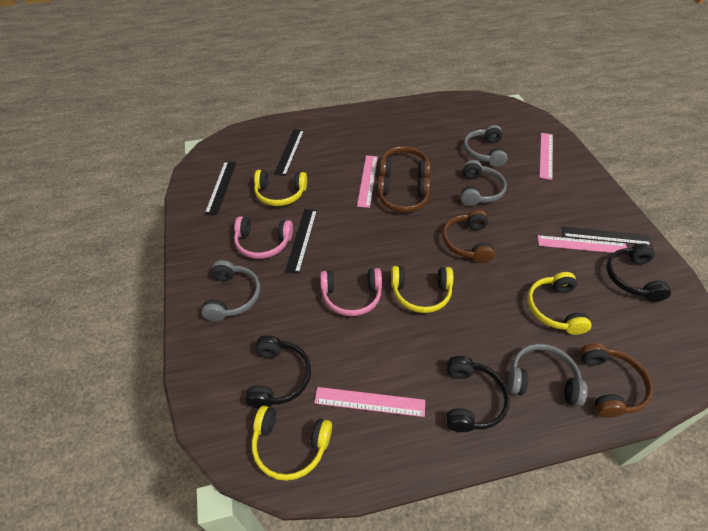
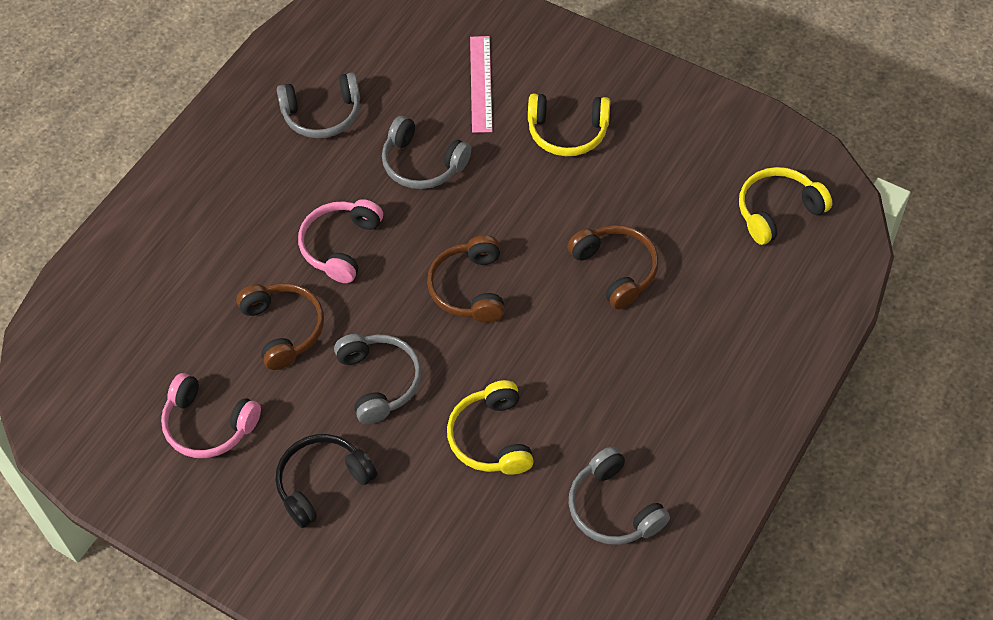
black headphones: [245,336,311,408] [446,356,510,432] [606,243,671,302] = 3 -> [276,434,378,528] = 1
black ruler: [205,161,237,215] [274,129,304,176] [285,209,317,274] [561,226,652,246] = 4 -> none = 0
brown headphones: [378,176,430,213] [380,146,431,178] [442,210,495,263] [580,343,653,418] = 4 -> [236,283,324,370] [427,235,504,323] [567,225,659,309] = 3
pink ruler: [314,387,425,417] [357,156,378,208] [537,235,627,253] [539,133,553,180] = 4 -> [470,36,493,133] = 1
yellow headphones: [252,406,332,481] [254,170,307,206] [391,266,454,313] [527,272,592,335] = 4 -> [447,380,534,475] [528,94,610,156] [739,167,832,245] = 3

